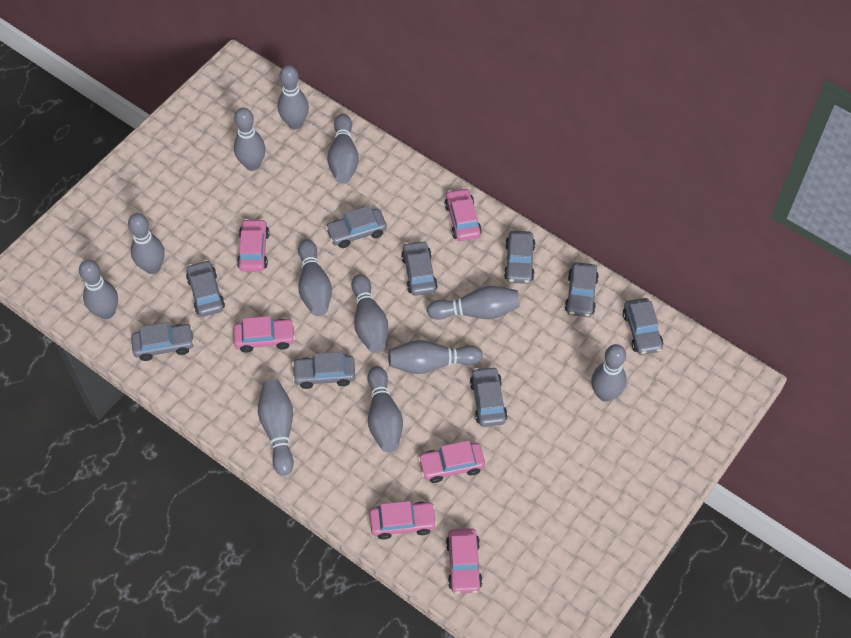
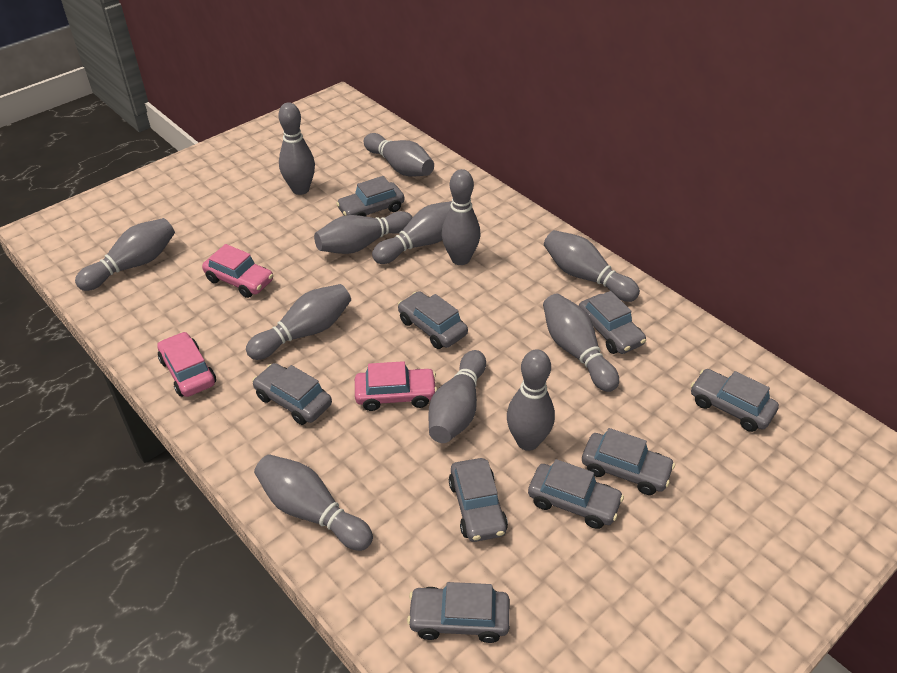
pink car: [233,316,295,353] [237,219,269,272] [369,501,437,540] [418,441,485,483] [445,188,482,241] [446,528,482,594] = 6 -> [157,332,216,397] [202,244,273,298] [355,361,437,411] = 3

